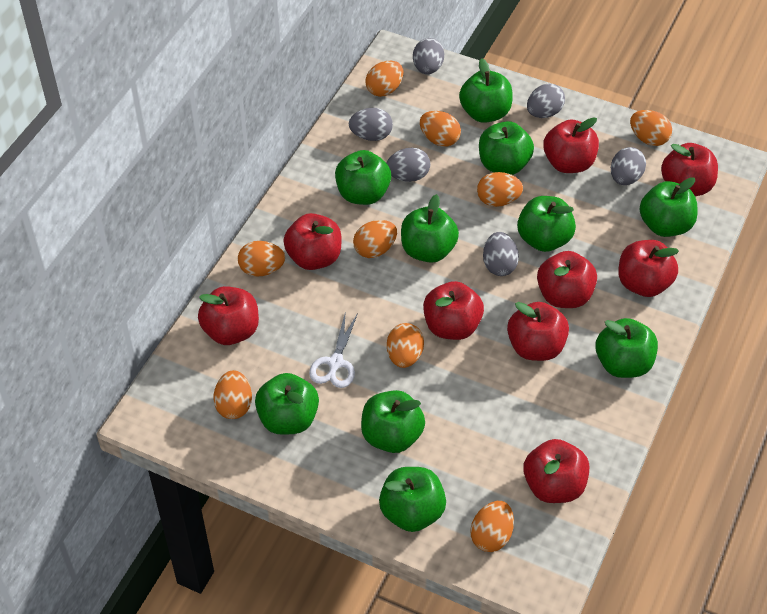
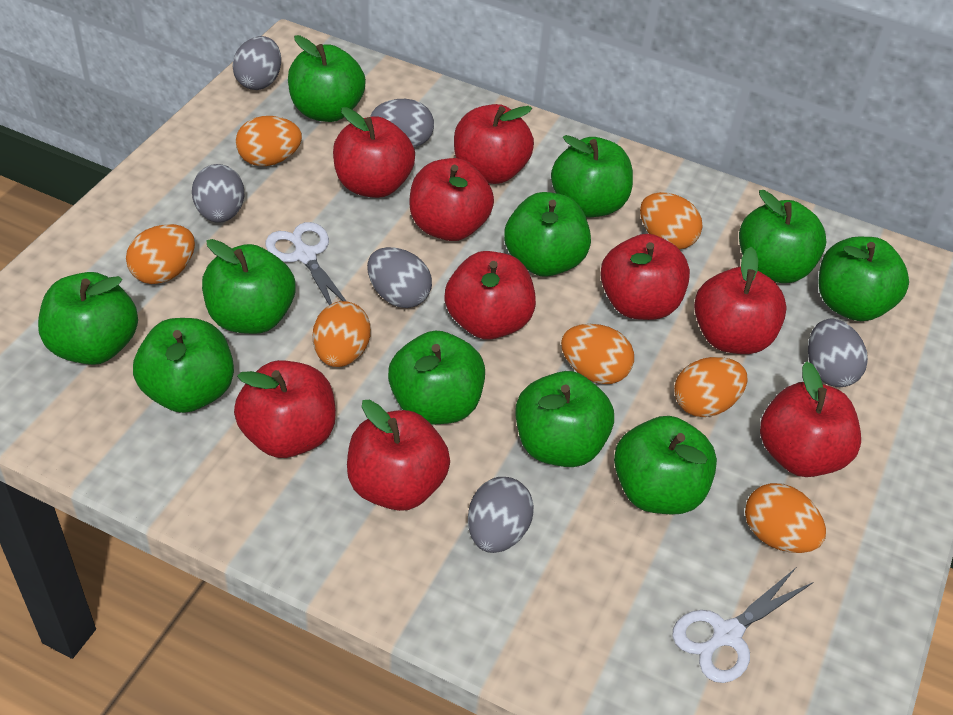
green apple: [255,373,319,435] [335,150,391,205] [361,390,425,453] [379,467,446,532] [401,194,459,263] [459,58,513,123] [479,121,534,175] [517,196,576,252] [595,318,658,378] [640,177,697,237] = 10 -> [38,272,138,365] [133,318,234,413] [202,239,295,334] [288,35,366,122] [388,331,485,425] [504,192,591,277] [516,371,614,467] [551,135,633,217] [614,416,717,514] [739,190,826,283] [818,237,909,321] = 11
orange egg: [213,370,252,419] [238,241,285,277] [353,220,397,258] [366,61,403,97] [387,323,424,368] [420,111,461,147] [470,501,514,552] [477,172,523,207] [630,110,672,146] = 9 -> [126,224,195,284] [236,116,302,166] [313,301,371,367] [561,324,634,384] [640,192,703,249] [674,357,748,417] [745,483,826,553] = 7
white scissors: [309,311,358,388] = 1 -> [266,222,346,305] [672,568,814,683] = 2

